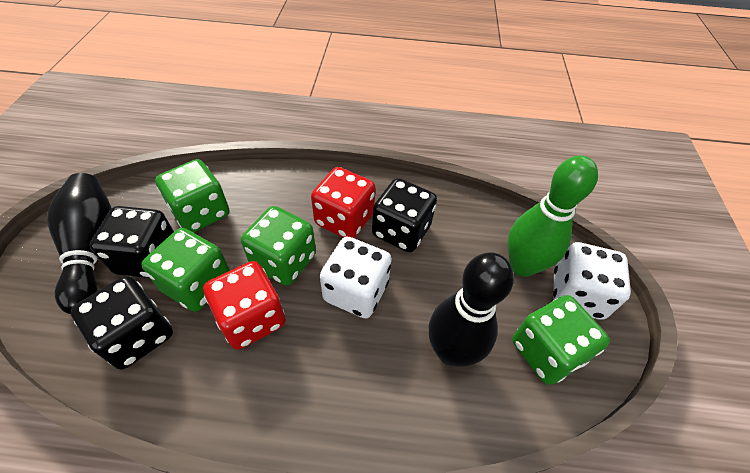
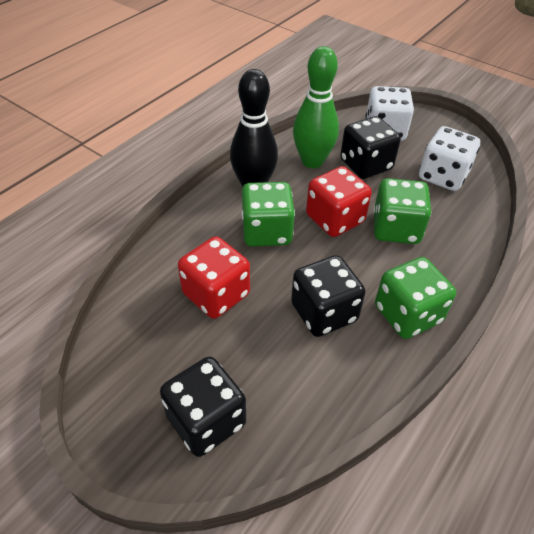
black bowling pin: [47,173,112,314] [429,252,514,367] = 2 -> [230,69,278,187] = 1
green dice: [141,228,230,312] [155,159,229,233] [241,206,316,286] [512,295,610,385] = 4 -> [242,182,295,247] [373,178,431,244] [375,257,456,339] = 3

